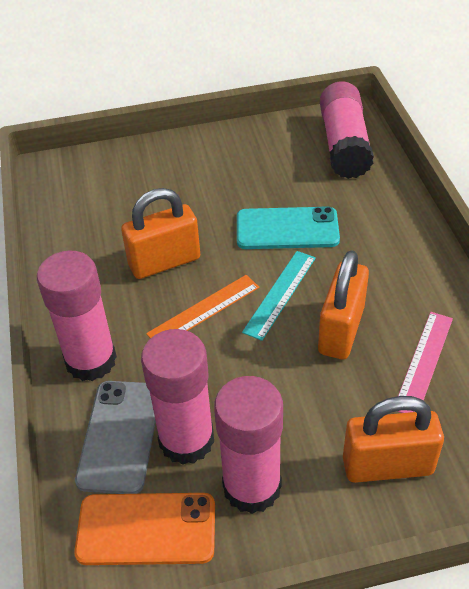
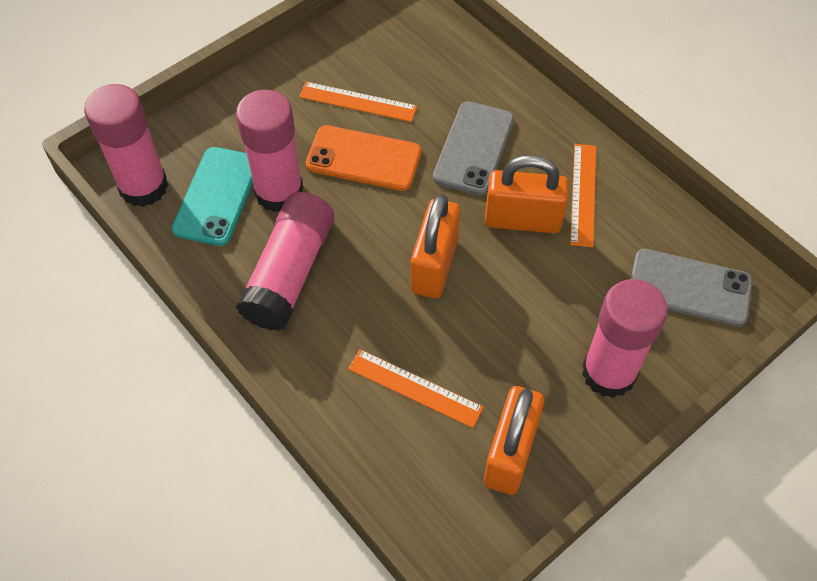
grey phone: [75,381,156,494] = 1 -> [433,101,514,196] [631,249,753,327] = 2
orange ruler: [146,275,259,338] = 1 -> [299,82,417,122] [348,349,484,428] [570,144,596,247] = 3
pink ruler: [397,312,453,413] = 1 -> none = 0
turquoise ruler: [242,251,316,341] = 1 -> none = 0

